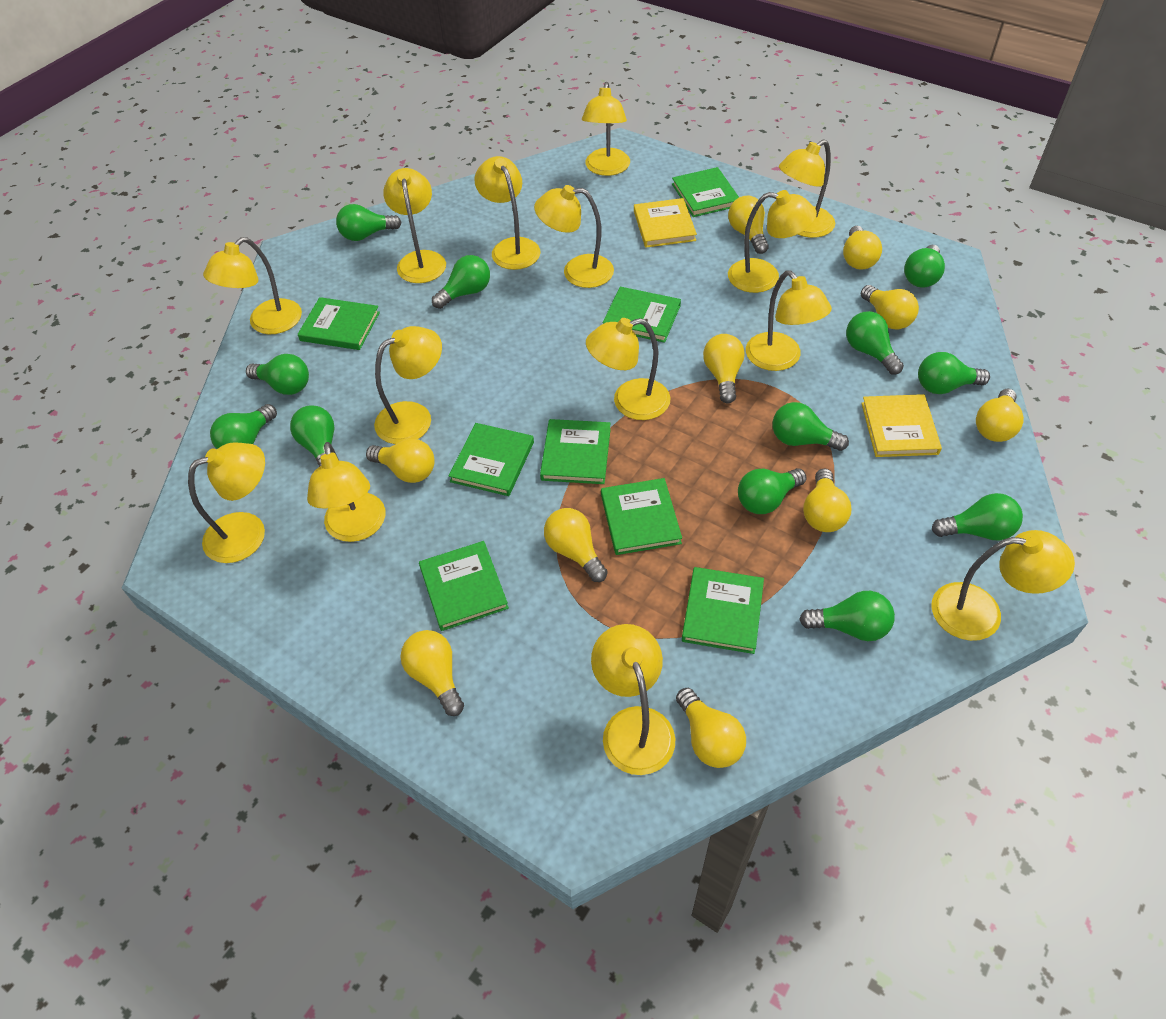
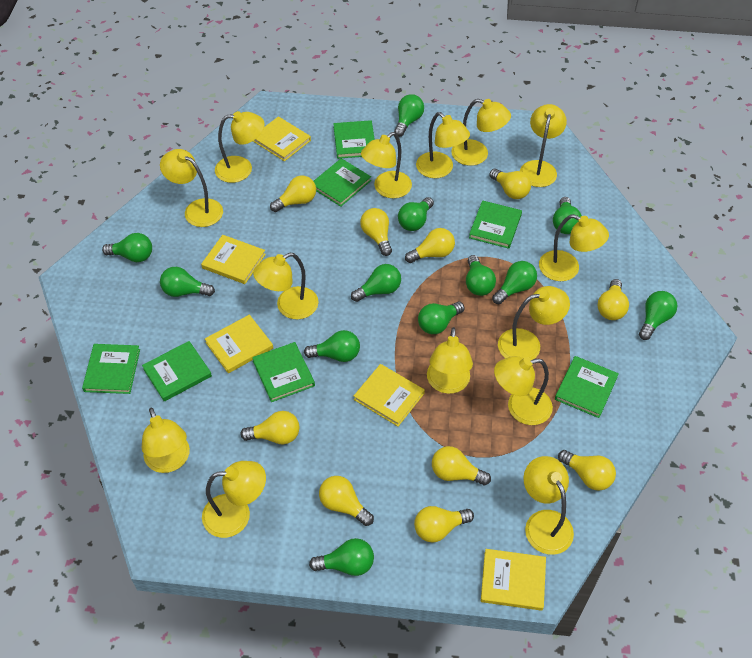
green book: [297,297,380,350] [419,541,509,631] [449,423,534,496] [540,419,611,484] [601,478,682,555] [603,287,681,343] [672,167,739,217] [682,567,764,654] = 8 -> [82,344,140,394] [142,341,212,401] [252,342,315,402] [313,158,371,207] [333,120,375,159] [469,200,522,249] [555,356,619,418] = 7
yellow book: [634,198,697,248] [861,394,942,457] = 2 -> [201,235,266,284] [205,315,273,373] [253,116,311,161] [354,364,425,426] [481,549,546,611] = 5

